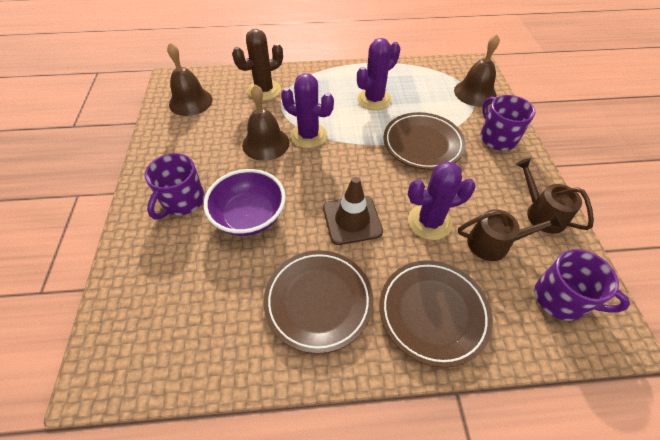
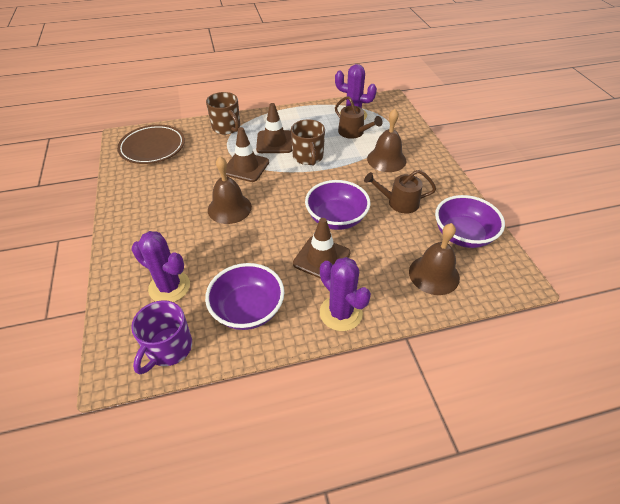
brown cactus: [232,29,283,101] = 1 -> none = 0
brown mug: none = 0 -> [206,92,240,135] [291,119,325,166] = 2
brown plate: [264,250,373,354] [380,260,493,368] [384,112,466,170] = 3 -> [117,125,185,164] = 1
brown traffic cone: [323,177,383,245] = 1 -> [226,127,269,182] [256,103,292,153] [293,218,350,279] = 3
purple bowl: [204,169,286,236] = 1 -> [205,263,284,330] [305,180,371,230] [435,195,505,248] = 3
purple mug: [144,153,205,219] [480,95,535,151] [534,249,630,321] = 3 -> [131,300,192,374] = 1

